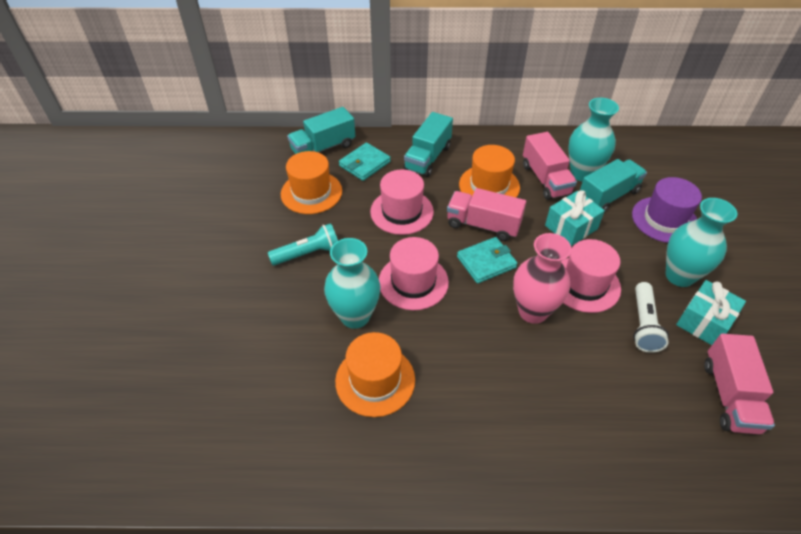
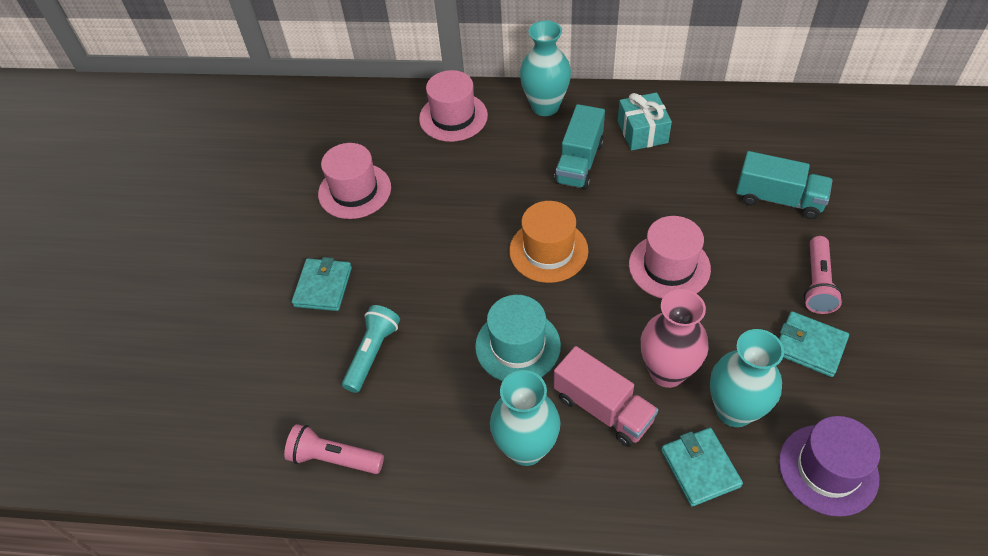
orange hat: [281,151,342,214] [335,332,415,417] [459,145,520,198] = 3 -> [509,201,588,283] = 1
pink flashlight: none = 0 -> [284,424,384,474] [804,236,843,314] = 2
pink truck: [447,188,526,241] [523,132,577,200] [704,333,775,434] = 3 -> [554,346,658,447] = 1
turquoise gift: [545,190,605,246] [676,280,746,345] = 2 -> [618,92,672,151] = 1
turquoise hat: none = 0 -> [475,295,561,381] = 1
turquoise truck: [287,107,355,154] [403,112,453,177] [580,159,647,212] = 3 -> [554,104,605,190] [736,151,833,219] = 2
turquoise wallet: [339,142,391,181] [457,237,518,284] = 2 -> [292,257,352,311] [661,428,743,507] [779,311,849,377] = 3
white flashlight: [633,282,669,353] = 1 -> none = 0

